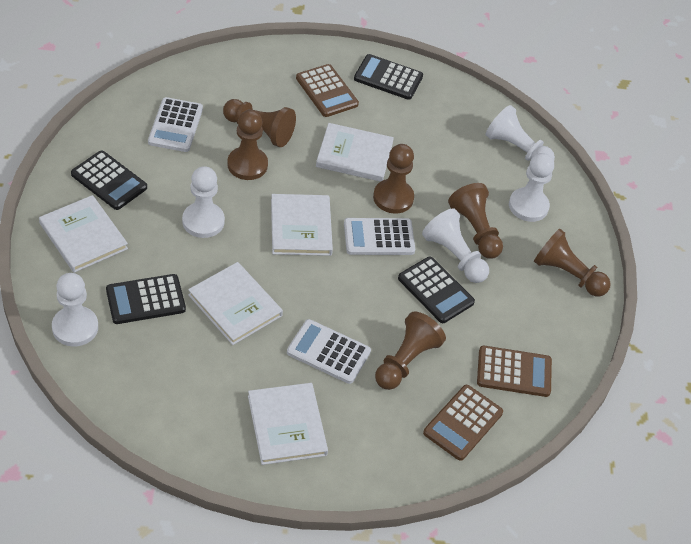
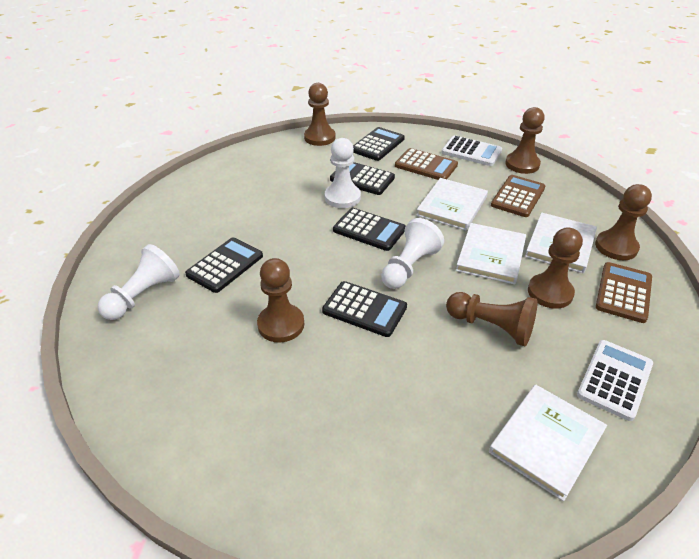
black calculator: [71,151,147,210] [106,274,186,324] [354,54,423,100] [398,257,475,323] = 4 -> [185,237,263,293] [322,281,407,337] [330,162,395,195] [333,208,406,251] [353,127,405,161] = 5
white book: [39,195,128,273] [188,262,283,345] [248,383,328,465] [271,194,333,256] [316,123,394,182] = 5 -> [416,178,488,231] [456,223,526,285] [489,384,607,501] [525,213,597,273] = 4
white calculator: [148,97,203,152] [287,319,371,384] [344,218,415,255] = 3 -> [441,135,502,166] [577,340,653,421] = 2
white pawn: [52,273,98,347] [182,166,225,238] [422,208,489,283] [486,105,555,161] [509,153,554,222] = 5 -> [98,244,180,320] [325,138,361,208] [381,218,444,289] = 3

